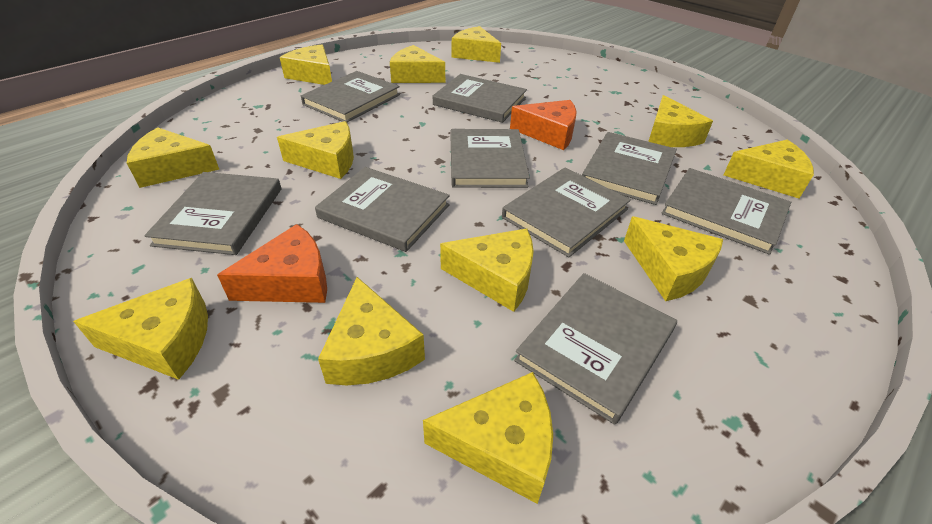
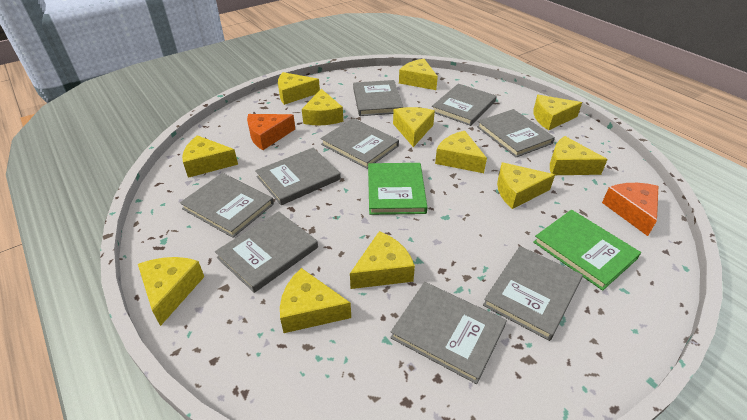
green book: none = 0 -> [368,163,428,215] [533,210,641,291] = 2

